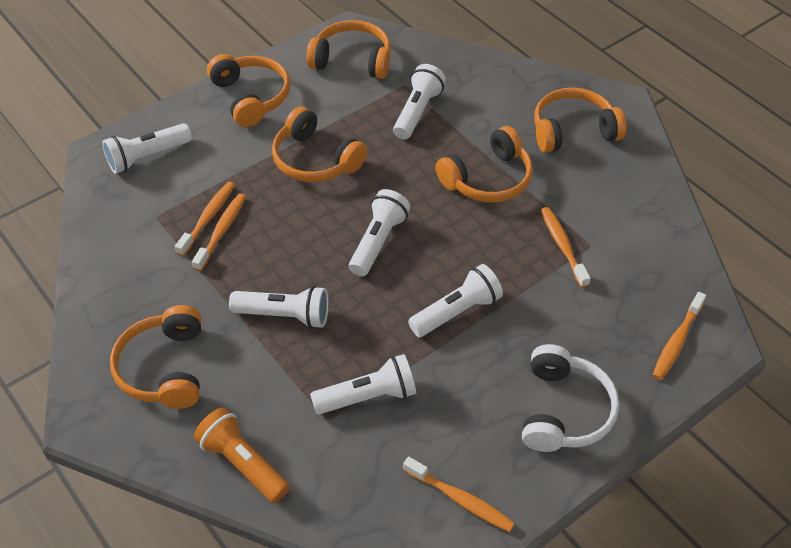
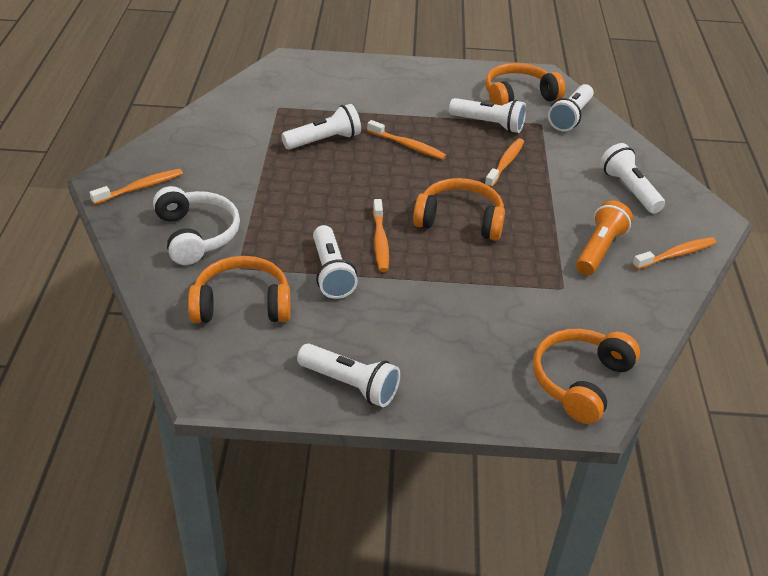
orange headphones: [110,305,201,409] [207,54,290,127] [272,106,367,182] [306,20,391,79] [435,126,533,203] [534,88,626,153] = 6 -> [188,256,290,323] [413,178,505,241] [485,63,565,105] [533,329,640,424] = 4

